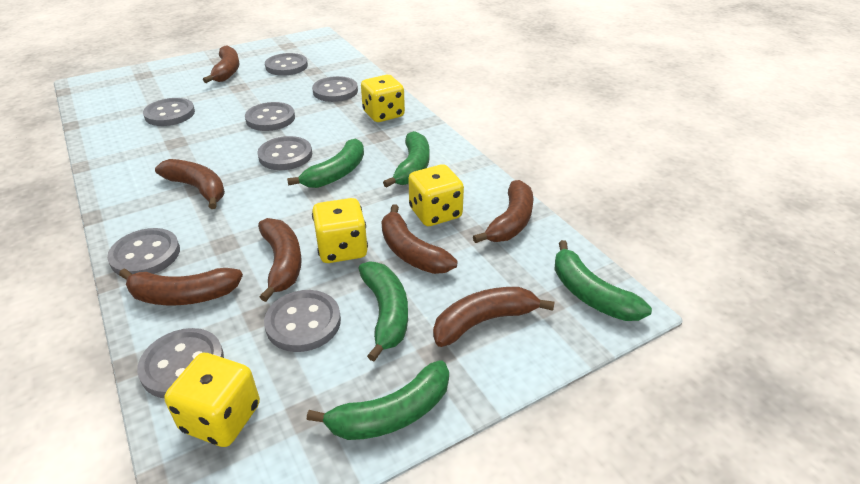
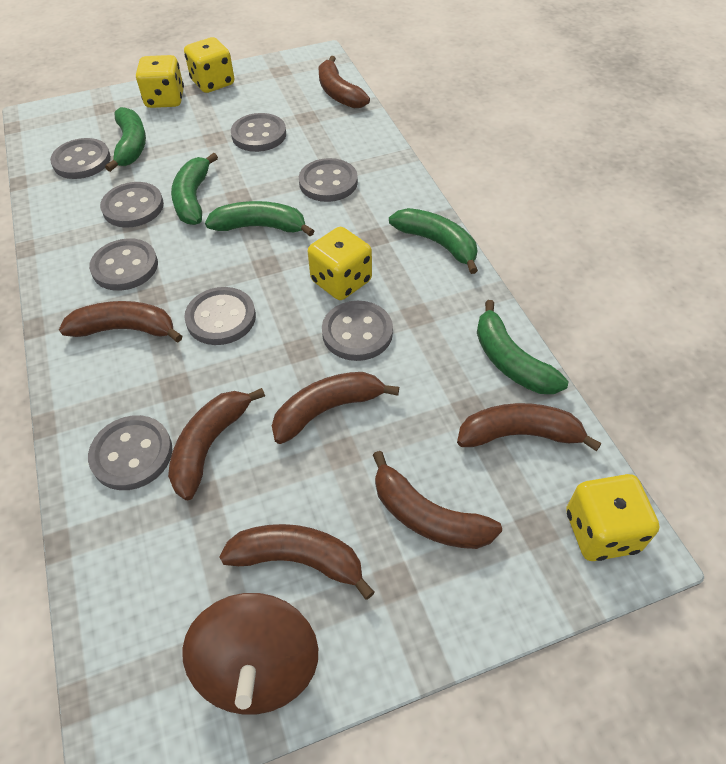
brown spinning top: none = 0 -> [182,593,318,715] = 1

